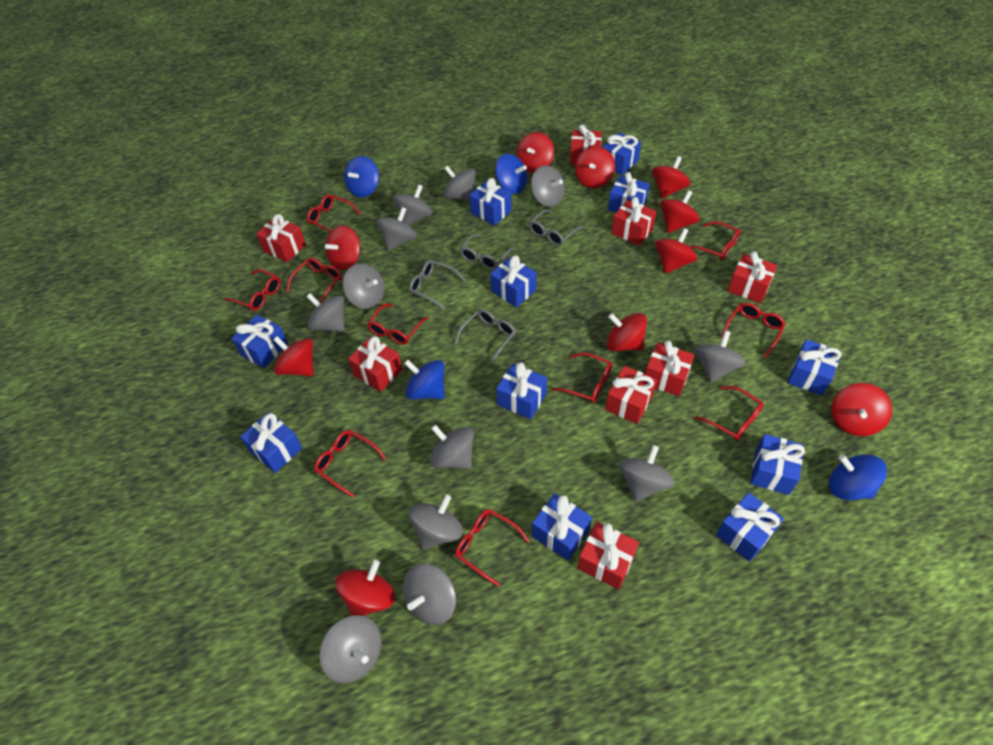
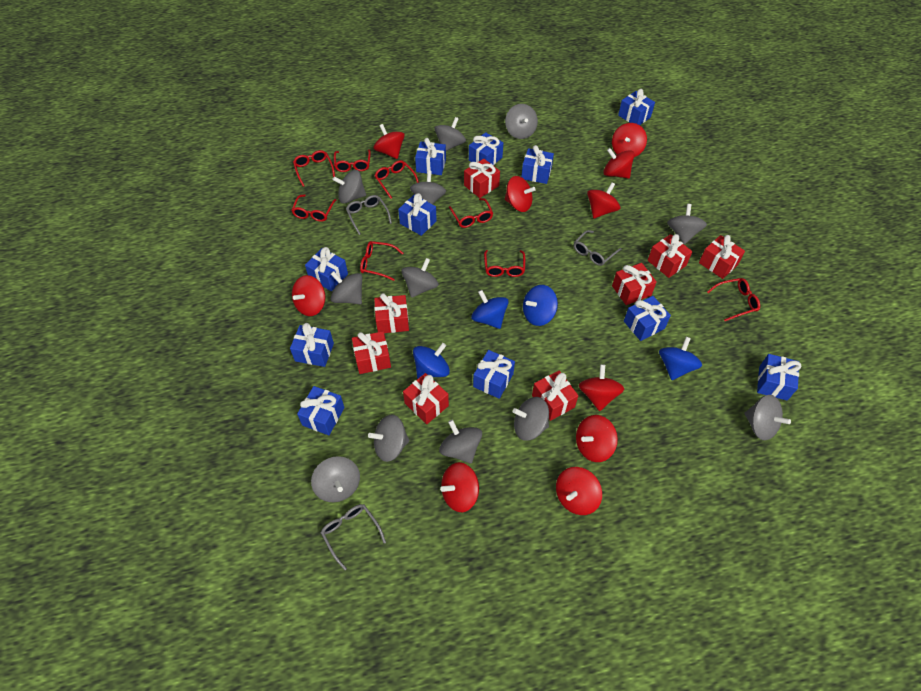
grey glasses: [409,260,466,309] [455,309,516,364] [460,234,515,270] [529,210,583,246] = 4 -> [321,504,386,570] [346,195,392,235] [574,230,622,266] = 3
red glasses: [224,269,280,311] [286,258,342,304] [307,194,361,232] [314,430,386,497] [367,304,428,345] [455,509,530,587] [552,353,612,403] [689,221,741,260] [694,386,764,441] [721,303,786,358] = 10 -> [291,194,336,222] [293,150,335,187] [334,150,371,172] [360,241,403,281] [374,160,419,199] [449,198,493,228] [484,250,525,277] [707,278,760,321] = 8

